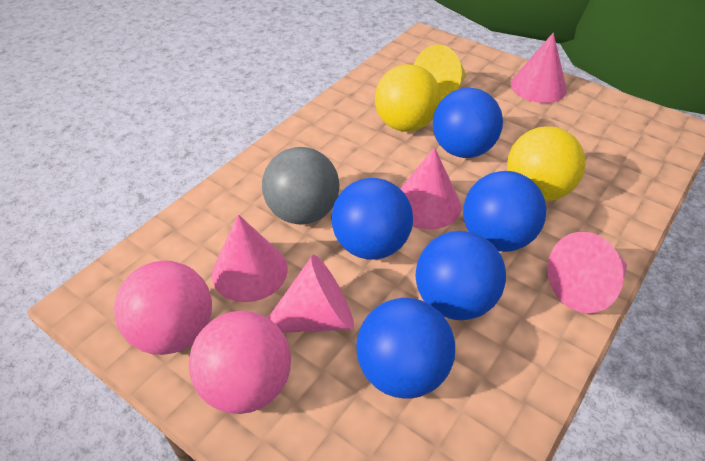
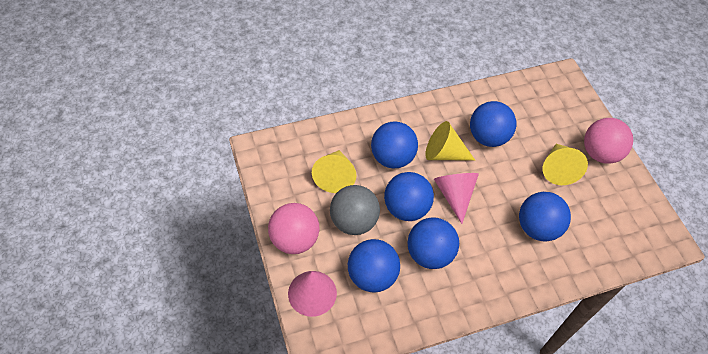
blue ball: [331,178,413,260] [356,298,455,399] [415,231,506,320] [433,88,503,158] [463,171,547,252] = 5 -> [348,239,400,293] [371,121,418,168] [384,172,434,221] [408,217,459,269] [470,101,517,147] [519,192,571,242] = 6
pink cone: [212,214,288,302] [268,255,354,333] [400,147,461,229] [511,33,567,103] [548,232,627,313] = 5 -> [288,271,337,317] [434,173,479,224] = 2
yellow ball: [375,64,441,132] [507,127,586,201] = 2 -> none = 0
yellow cone: [414,44,467,100] = 1 -> [312,150,356,193] [425,121,475,160] [543,144,588,185] = 3

